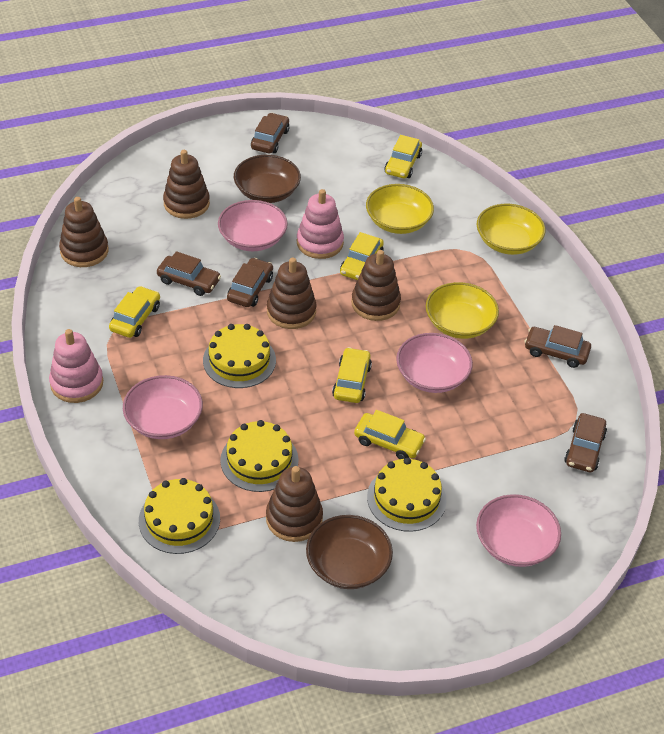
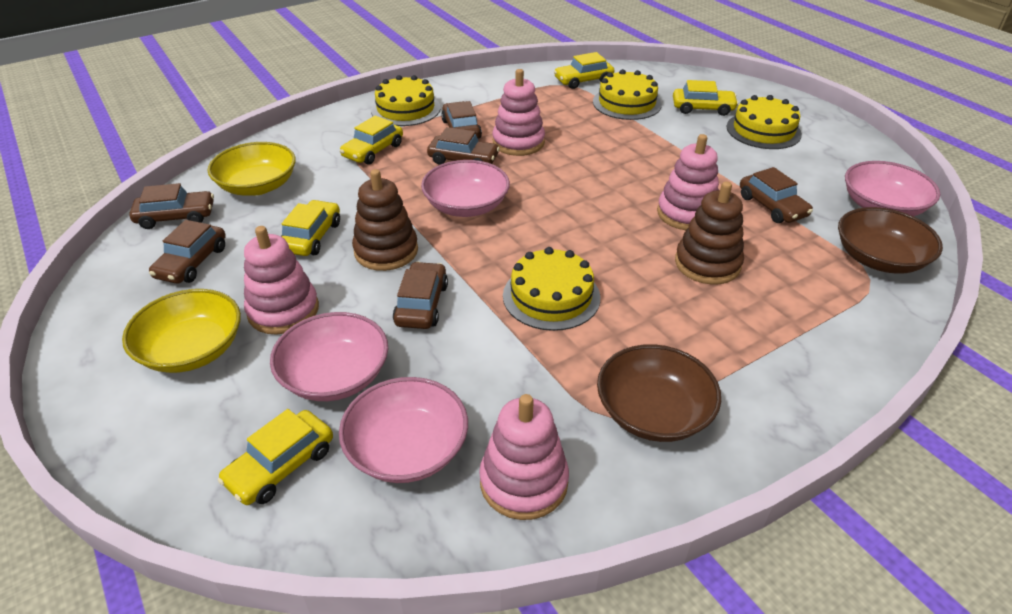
brown car: [157,251,221,296] [227,258,273,307] [251,113,289,153] [524,325,591,368] [565,413,607,472] = 5 -> [129,183,214,229] [149,220,226,284] [393,262,448,329] [427,127,500,165] [441,101,482,139] [740,167,813,223] = 6
brown stacking toy: [59,197,109,267] [163,150,210,219] [266,466,323,542] [267,258,316,329] [351,250,401,321] = 5 -> [352,169,418,271] [675,181,744,285] = 2
pink stacking toy: [49,329,103,403] [297,189,344,259] = 2 -> [244,226,319,335] [479,394,569,520] [493,69,545,156] [657,134,719,230] = 4
yellow bowl: [366,184,434,234] [426,282,499,339] [477,204,545,255] = 3 -> [122,289,241,373] [208,142,296,196] = 2

